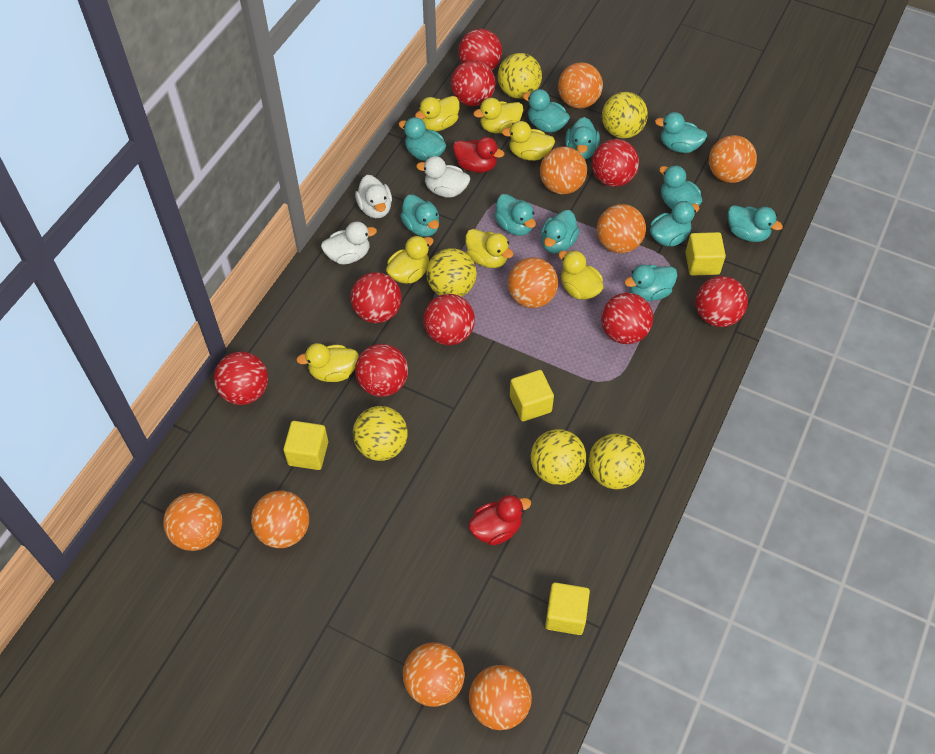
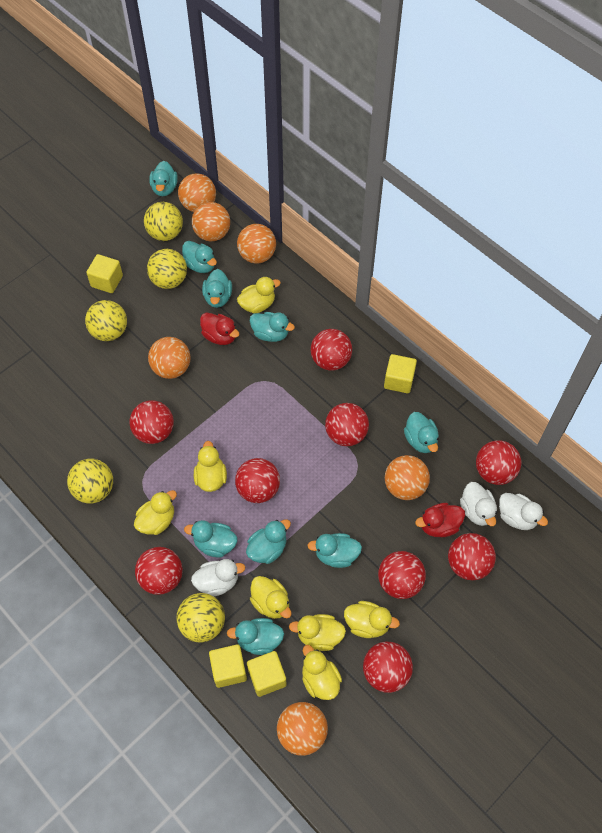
orange ball: [163,493,222,551] [251,491,309,548] [403,643,465,707] [469,665,532,730] [508,257,558,308] [540,147,587,195] [558,62,603,109] [597,204,646,253] [709,135,757,183] = 9 -> [148,337,190,379] [178,173,216,212] [192,202,230,242] [237,224,276,264] [277,702,328,756] [385,455,430,500] = 6
turquoise duck: [399,117,446,161] [400,195,439,237] [494,194,536,236] [523,89,570,133] [541,210,580,253] [565,117,600,159] [624,264,678,301] [650,201,700,246] [655,112,707,153] [659,165,702,209] [728,205,783,242] = 11 -> [149,161,178,196] [182,241,217,273] [184,520,237,558] [202,269,232,308] [227,618,284,655] [246,519,291,564] [250,312,295,342] [307,533,362,568] [404,412,439,453] = 9
yellow ball: [353,406,408,461] [426,248,477,297] [498,53,542,99] [531,429,586,485] [588,433,645,489] [602,92,648,138] = 6 -> [67,458,113,504] [85,300,127,341] [144,202,183,241] [147,249,187,289] [177,593,225,643] = 5

